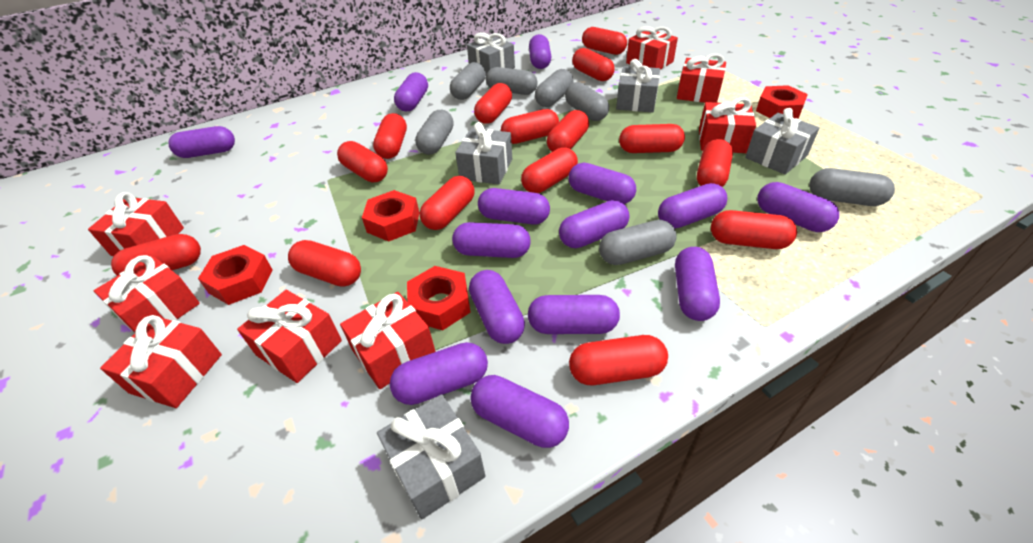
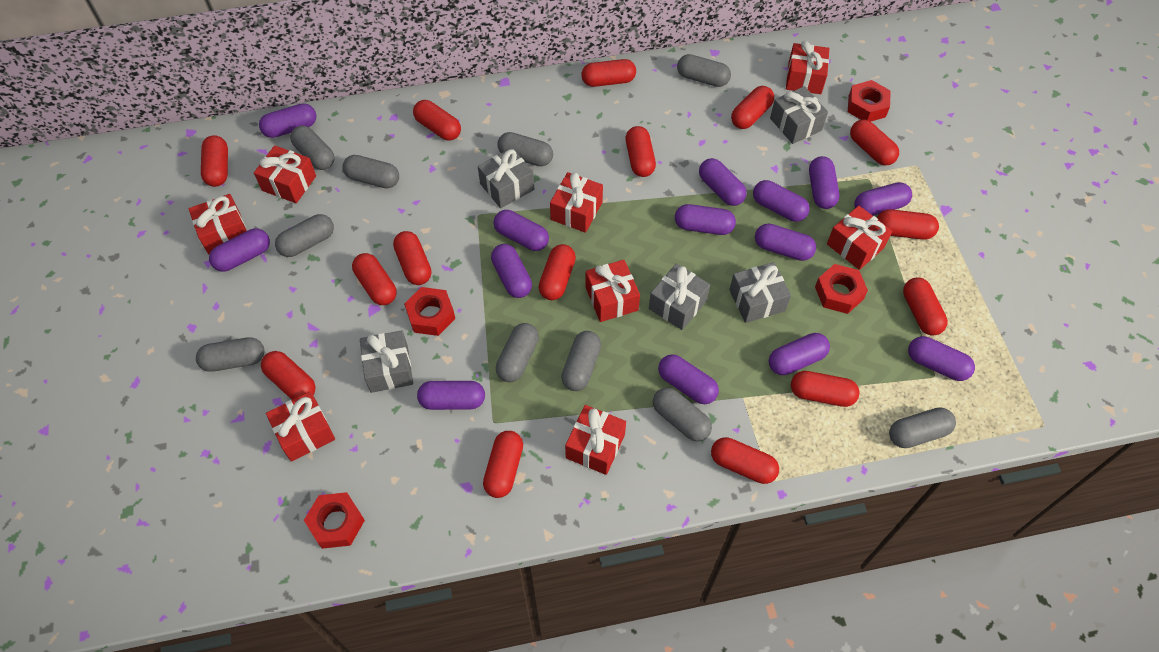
grey capsule: [415,110,454,155] [450,62,486,100] [486,67,538,95] [535,69,573,107] [565,82,609,121] [599,220,677,265] [809,168,895,206] = 7 -> [196,337,264,372] [275,214,334,257] [290,125,334,170] [343,155,399,188] [496,323,539,382] [497,132,553,166] [561,331,601,391] [653,387,712,441] [677,54,731,87] [889,408,956,448] = 10

